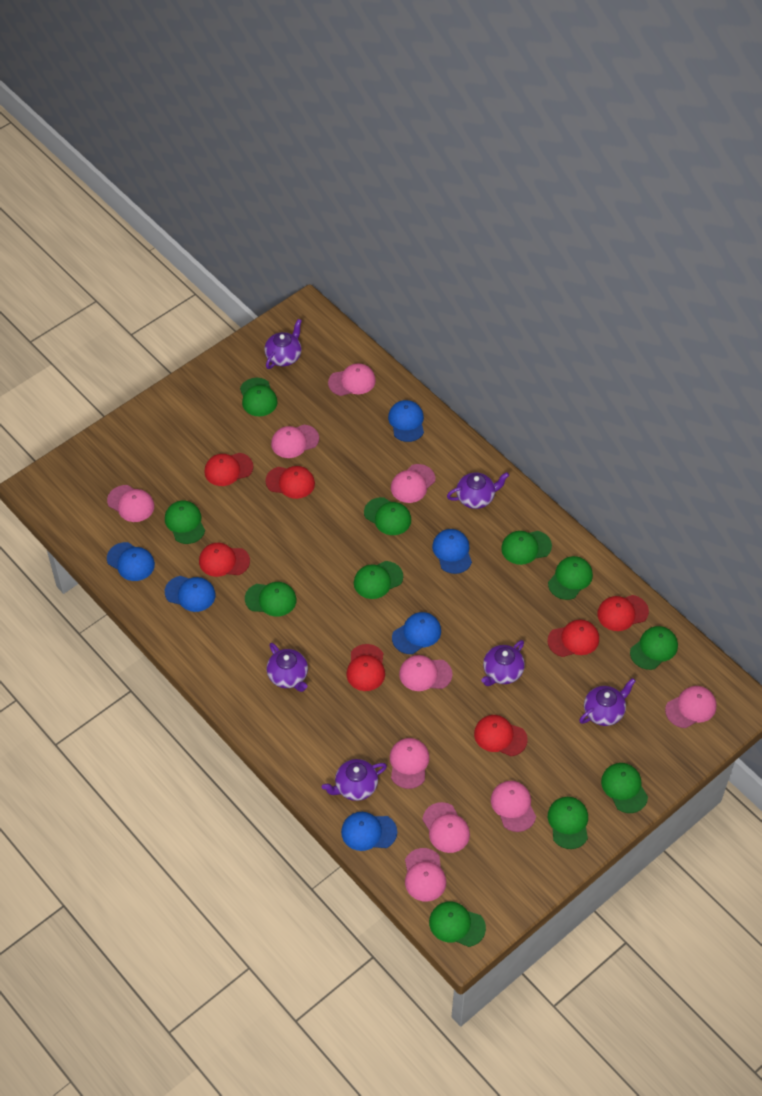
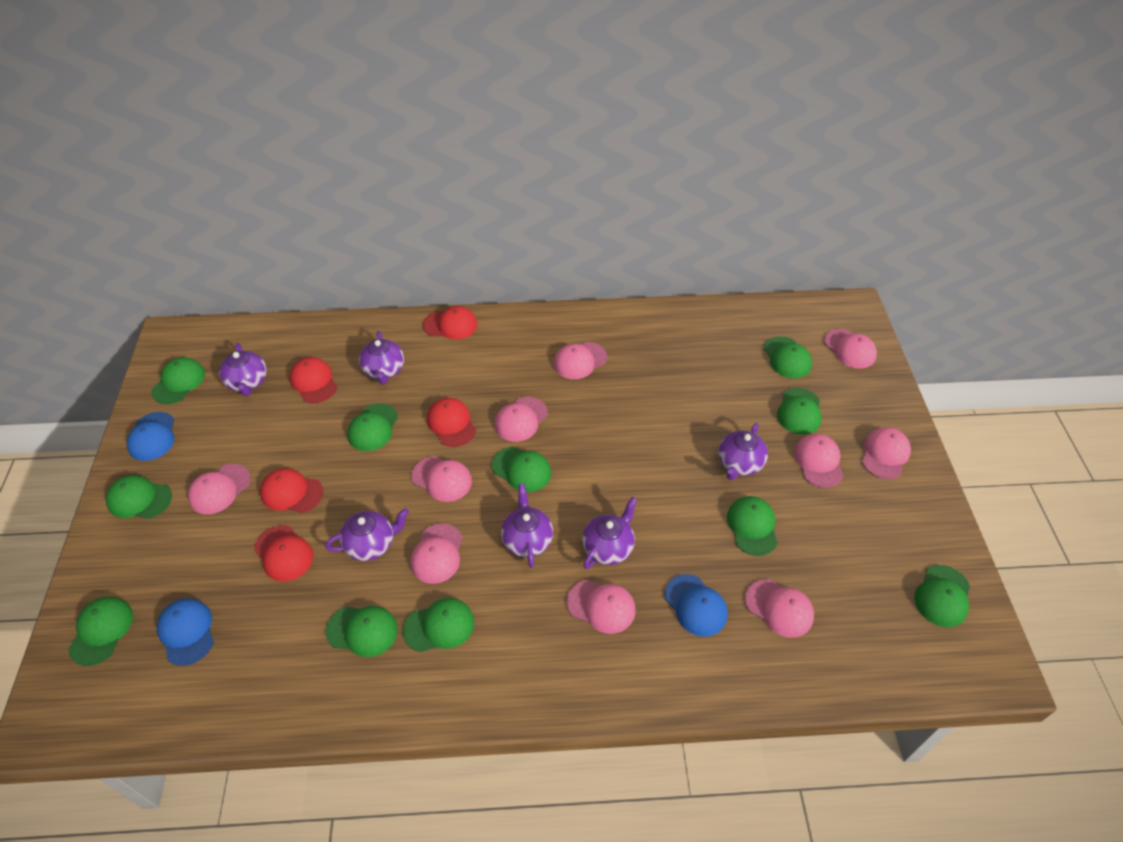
blue cap: [107,542,155,581] [165,576,216,612] [341,812,397,851] [388,400,424,442] [392,612,441,654] [432,529,472,574] = 6 -> [127,412,174,461] [157,598,214,666] [665,574,728,637] = 3
red cap: [199,543,250,577] [204,453,253,486] [265,466,315,499] [346,644,385,691] [474,715,528,756] [547,620,599,657] [597,595,649,631] = 7 -> [254,525,314,582] [260,468,323,513] [290,357,337,403] [423,306,477,340] [427,398,476,447] = 5

